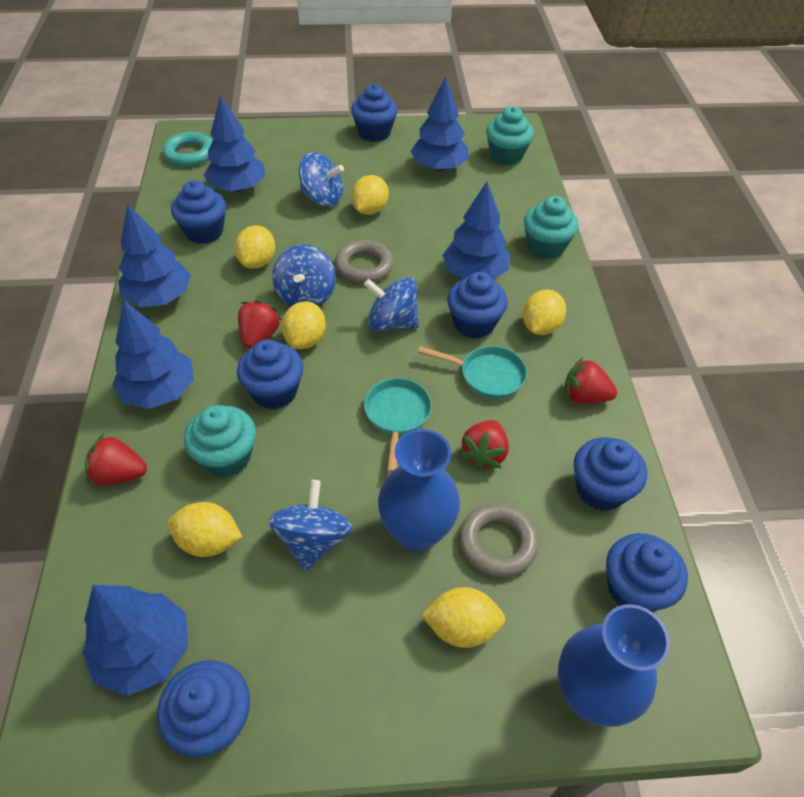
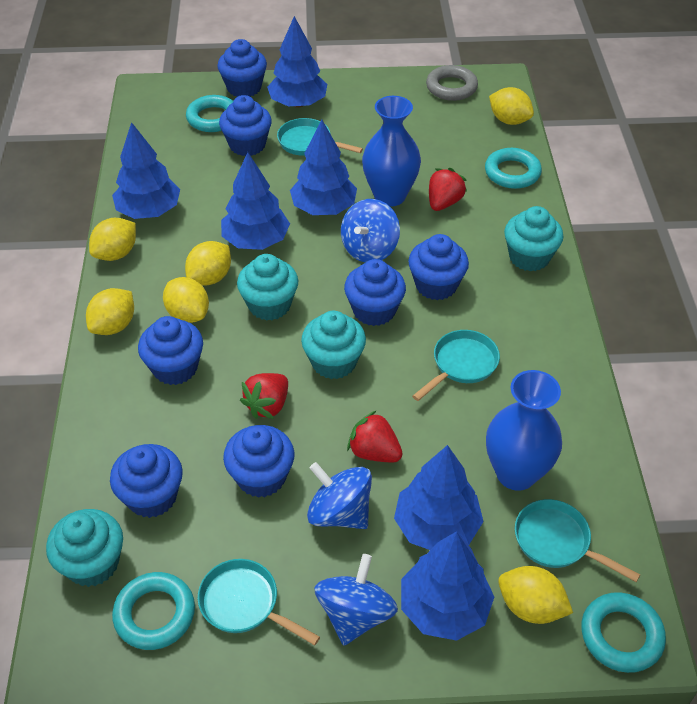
blue spinning top: [268,480,353,571] [272,244,336,306] [299,152,344,207] [364,277,419,331] = 4 -> [307,462,372,529] [314,554,398,646] [341,199,400,263] = 3
grey ring: [335,240,394,284] [459,503,539,577] = 2 -> [426,65,478,101] = 1
red strawberry: [85,434,147,486] [238,300,282,349] [459,420,509,470] [564,357,617,404] = 4 -> [240,373,288,419] [347,410,403,462] [429,168,467,211] = 3
turquoise cupcake: [184,405,256,477] [486,107,534,165] [524,196,579,259] = 3 -> [46,509,123,587] [237,254,298,321] [301,311,366,379] [504,206,563,271] = 4
turquoise pan: [364,378,432,473] [418,346,527,399] = 2 -> [198,559,320,645] [277,118,363,156] [412,330,500,401] [515,499,640,582] = 4
turquoise ring: [163,132,213,166] = 1 -> [112,572,195,650] [186,95,233,132] [485,148,542,189] [581,592,666,673] = 4

